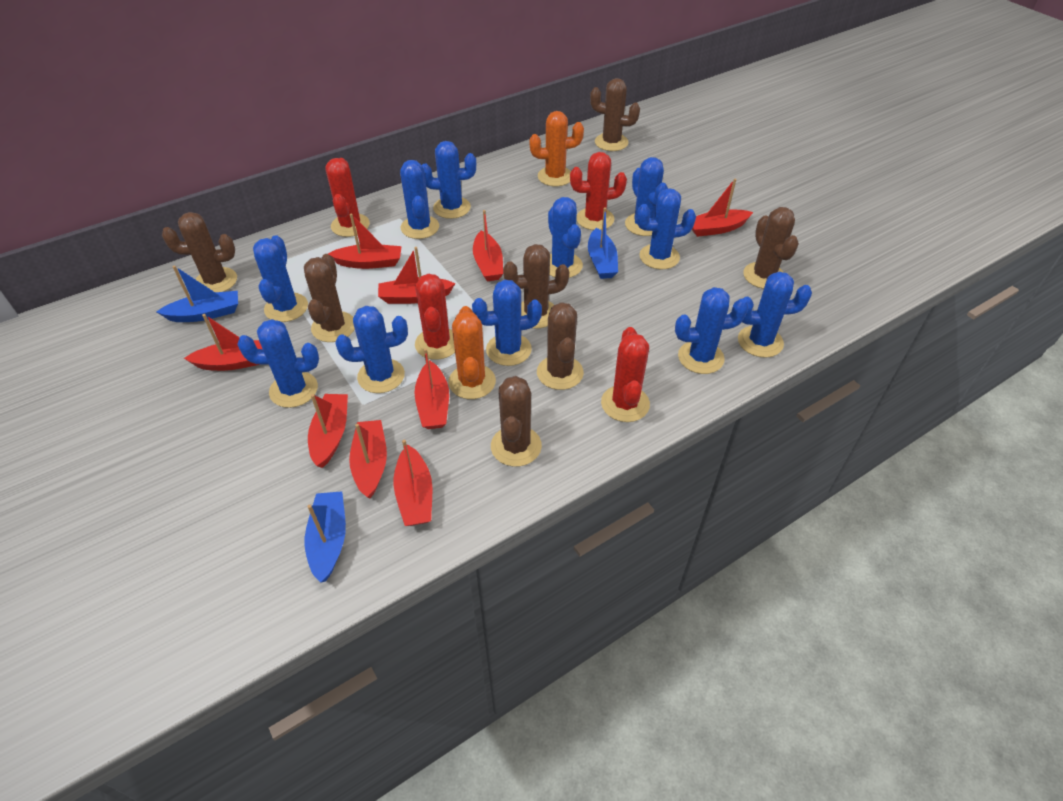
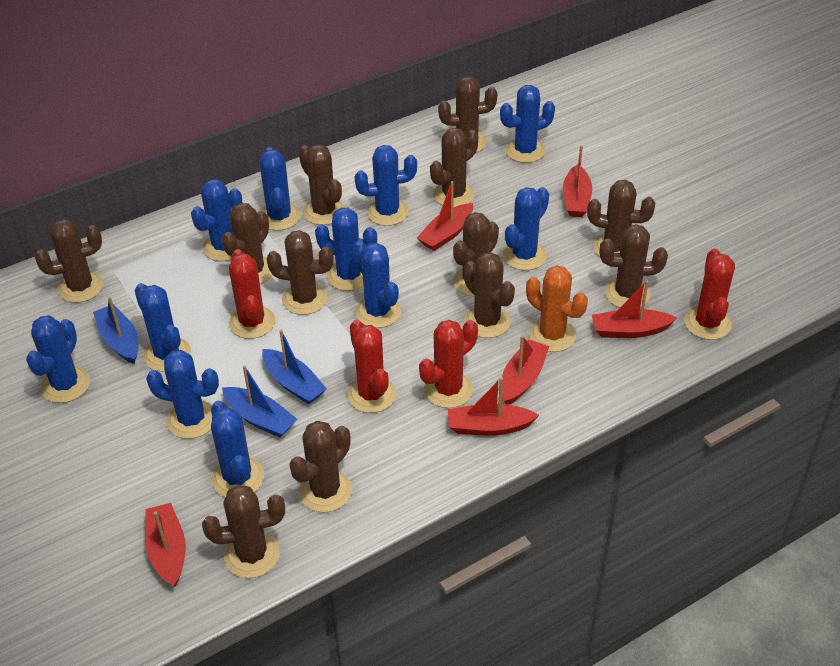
brown cactus: [162,212,237,292] [304,254,355,342] [491,376,542,467] [503,244,569,329] [537,302,584,390] [590,78,640,151] [743,207,799,289] = 7 -> [35,219,103,303] [202,485,285,578] [222,203,273,284] [267,230,334,315] [289,421,352,512] [299,144,345,225] [430,128,478,208] [438,77,497,153] [453,212,499,296] [463,252,515,338] [587,180,655,257] [600,224,668,308] = 12
orange cactus: [448,306,496,399] [529,111,584,186] = 2 -> [526,265,588,352] = 1
red boat: [184,314,262,371] [308,394,348,468] [328,214,402,269] [349,420,387,498] [378,247,455,304] [393,440,432,526] [414,348,449,429] [473,210,503,281] [692,179,753,237] = 9 -> [145,503,186,587] [417,181,473,251] [448,377,539,435] [502,335,549,405] [563,146,592,217] [592,280,677,338] = 6

